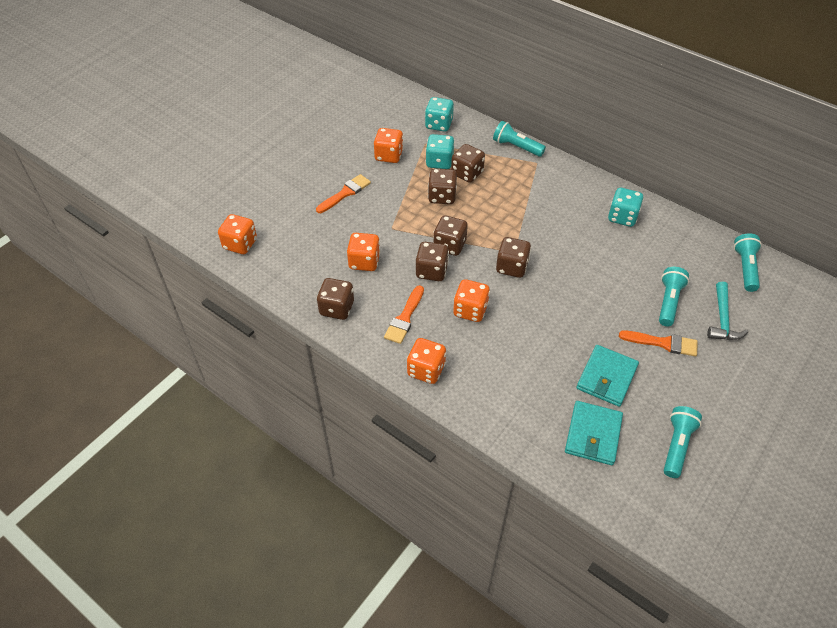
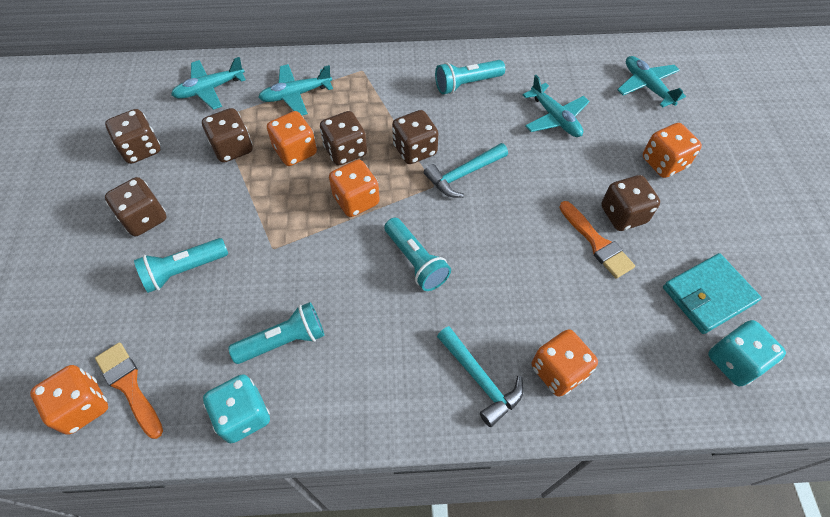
orange brush: [316,174,371,213] [384,285,424,344] [619,330,698,356] = 3 -> [95,342,163,439] [559,201,635,279] = 2
turquoise dice: [425,97,454,132] [426,134,455,169] [608,188,644,227] = 3 -> [203,374,270,443] [708,320,786,386] = 2
turquoise hammer: [707,282,749,340] = 1 -> [424,143,508,198] [437,326,524,427] = 2
turquoise plane: none = 0 -> [171,57,246,110] [258,64,333,116] [523,75,590,137] [617,56,686,108] = 4
turquoise wallet: [565,401,623,465] [576,345,639,407] = 2 -> [663,253,762,334] = 1

